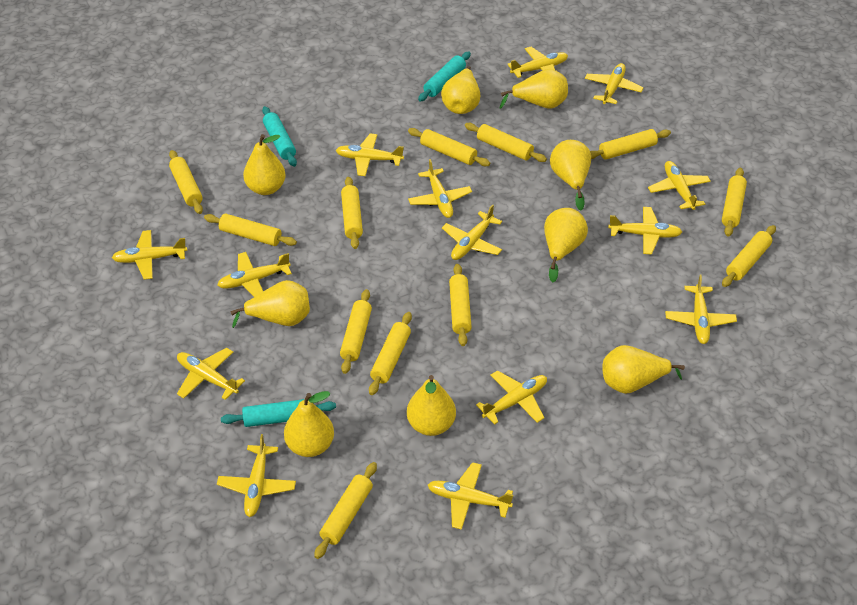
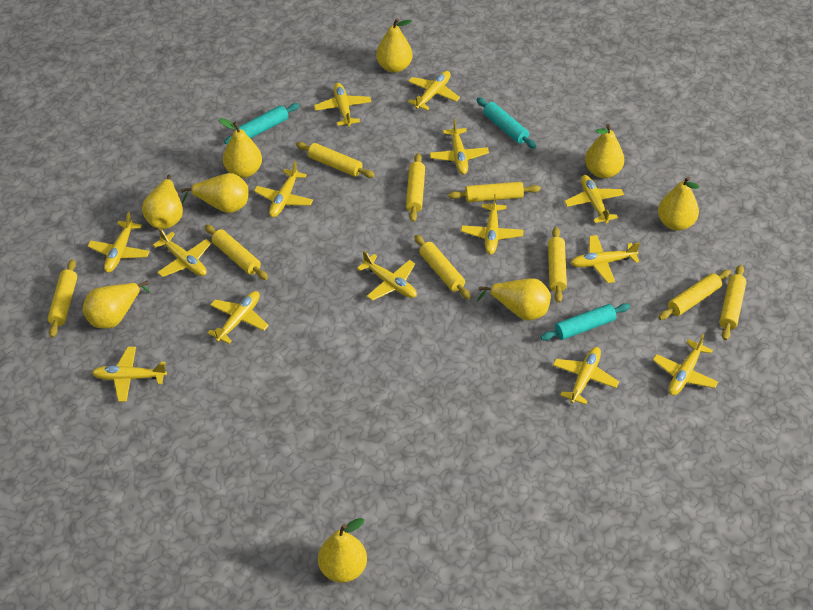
yellow rolling pin: [169,150,203,214] [204,214,297,246] [314,462,377,559] [340,289,372,374] [341,177,363,249] [369,312,412,395] [408,128,490,166] [449,264,472,346] [465,123,547,162] [590,129,671,159] [722,168,747,237] [722,225,776,287] = 12 -> [47,259,77,338] [205,224,268,280] [296,142,375,178] [406,153,425,222] [414,235,471,300] [448,182,541,202] [548,227,567,303] [658,270,731,320] [719,265,747,340] = 9

